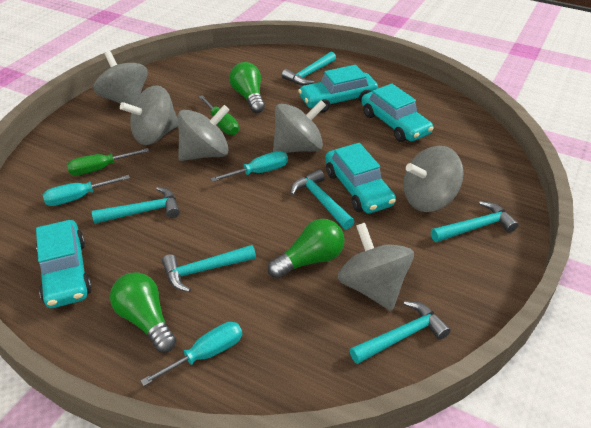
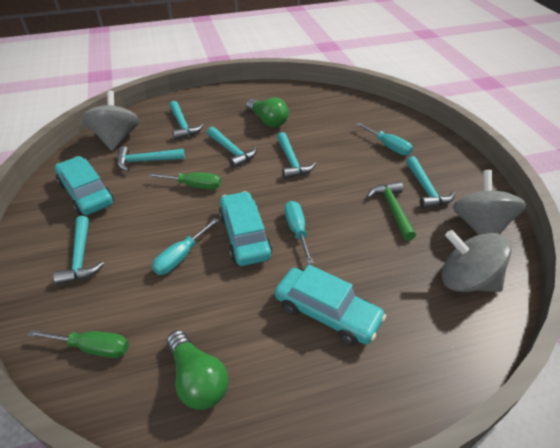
green hammer: none = 0 -> [367,182,416,241] = 1
green light bulb: [110,272,176,353] [229,62,265,113] [268,219,345,279] = 3 -> [167,330,229,410] [246,97,289,128] = 2
grey spinning top: [94,51,148,105] [120,85,178,145] [178,105,229,161] [273,100,326,153] [338,223,414,311] [403,146,464,212] = 6 -> [82,91,139,151] [442,230,512,292] [453,170,526,235] = 3
turquoise car: [36,220,92,308] [298,65,378,113] [325,143,396,214] [361,83,434,142] = 4 -> [55,156,114,215] [219,191,272,266] [275,265,386,346] = 3

